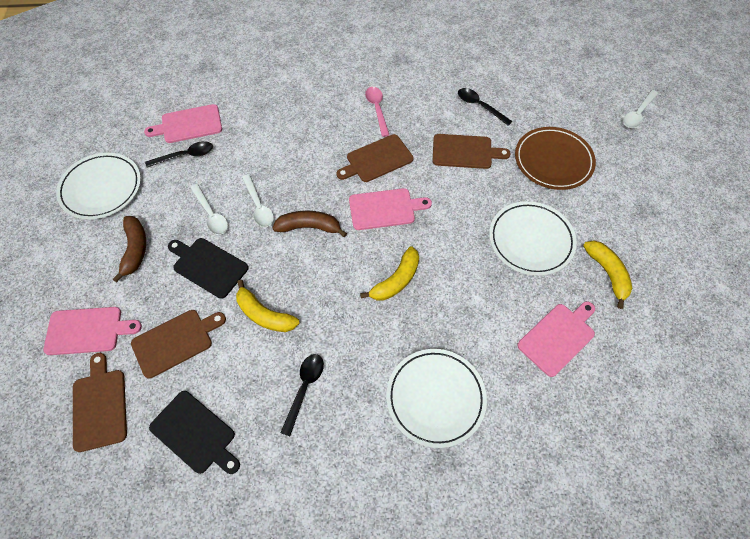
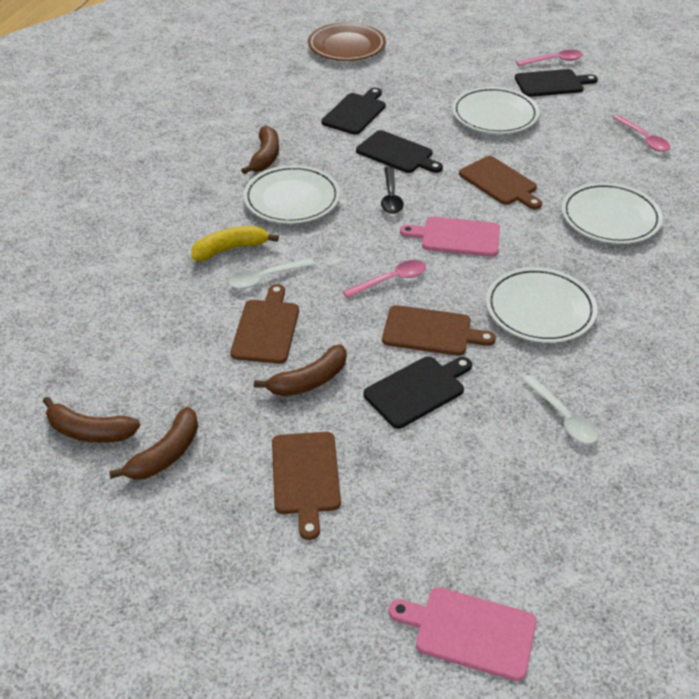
black cutting board: [149,391,240,474] [168,238,248,299] = 2 -> [321,88,386,135] [356,130,443,173] [363,356,472,429] [515,69,598,97] = 4
black spoon: [145,141,213,167] [280,354,324,436] [458,88,512,126] = 3 -> [381,167,404,214] = 1
brown banana: [113,216,146,283] [273,211,347,237] = 2 -> [43,396,140,443] [109,407,198,480] [241,126,279,174] [254,345,346,396] = 4
pink cutting board: [43,307,142,355] [144,104,222,143] [349,188,432,230] [517,301,595,377] = 4 -> [388,587,537,681] [400,217,500,257] = 2
pink spoon: [365,87,389,137] = 1 -> [343,260,426,298] [516,50,583,66] [613,115,671,152] = 3
white plate: [56,153,141,219] [386,349,487,448] [489,201,577,276] = 3 -> [243,165,340,224] [452,87,539,134] [486,267,597,343] [561,182,663,244] = 4
white spoon: [190,184,228,235] [242,174,274,227] [623,90,658,128] = 3 -> [229,258,315,289] [522,375,599,444] = 2
yellow banana: [236,280,300,332] [360,246,419,300] [583,240,632,309] = 3 -> [191,226,279,261] = 1

